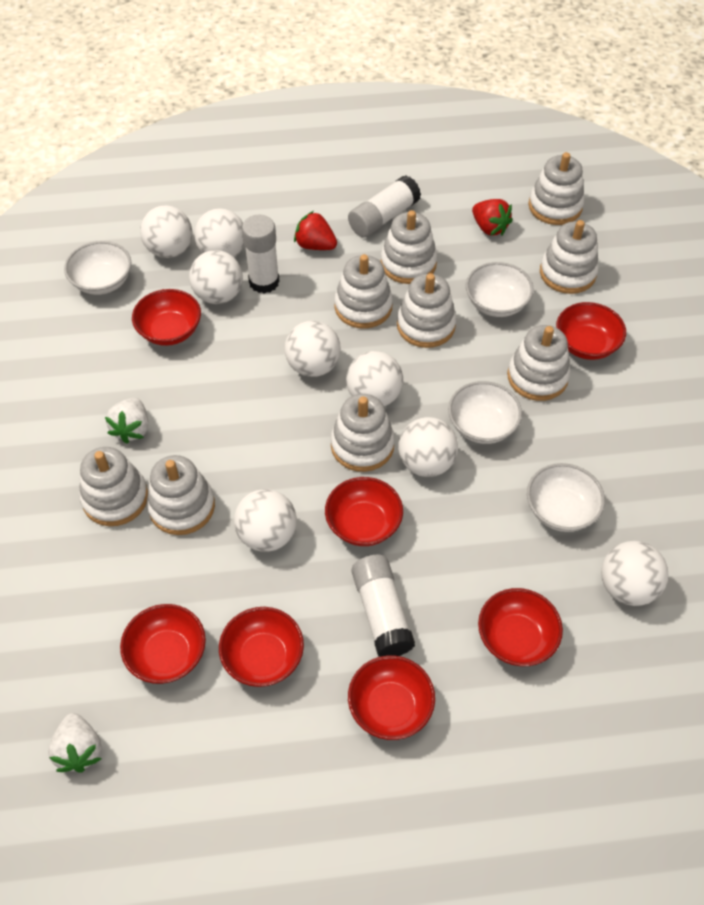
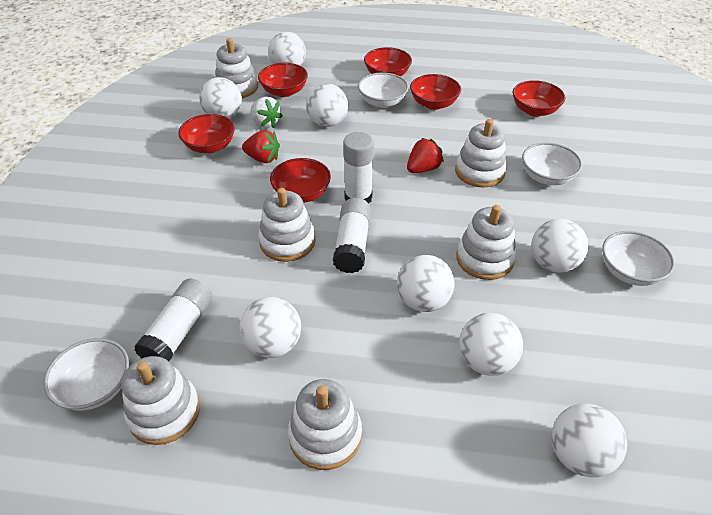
red bowl: [120,604,206,684] [132,289,201,346] [219,607,304,687] [325,477,403,546] [348,655,435,740] [478,588,563,666] [556,302,626,360] = 7 -> [178,114,235,153] [258,63,308,97] [270,158,331,203] [364,47,412,76] [410,74,461,110] [513,80,565,117] = 6
white stacking toy: [79,447,148,526] [147,455,215,535] [330,394,395,472] [334,254,393,329] [380,210,437,284] [397,273,456,348] [507,325,570,401] [528,152,584,225] [540,220,599,294] = 9 -> [122,356,200,445] [215,38,258,98] [258,188,316,262] [288,379,362,470] [455,119,507,188] [456,205,516,280] = 6
white strawberry: [48,713,102,773] [105,398,148,444] = 2 -> [251,97,283,128] = 1

